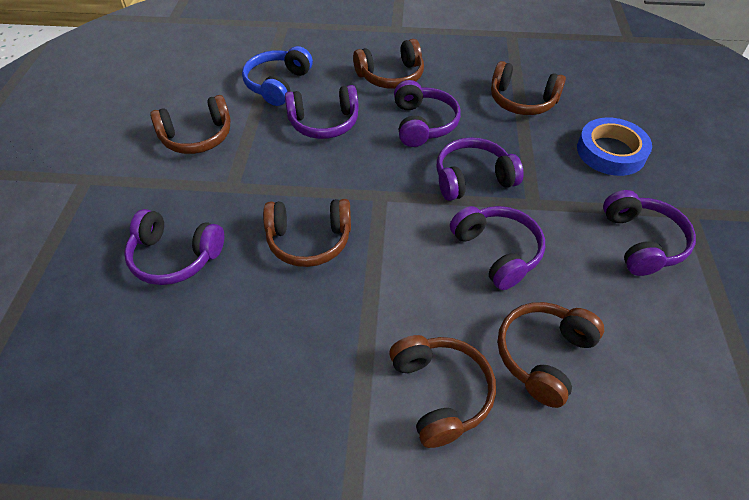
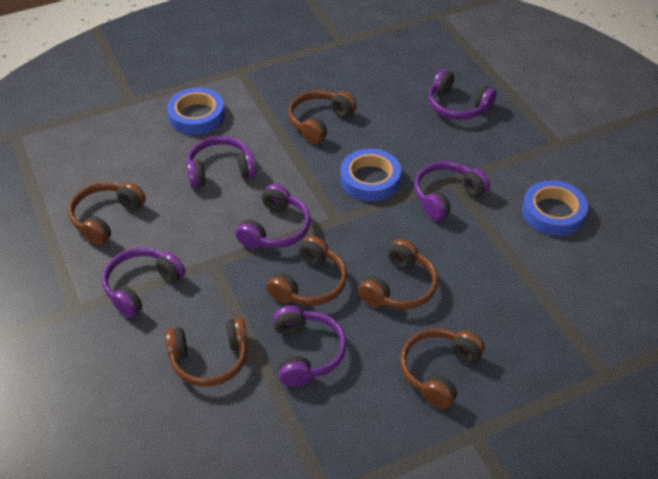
blue headphones: [242,46,313,106] = 1 -> none = 0
blue tape: [577,118,652,176] = 1 -> [167,87,225,135] [340,149,401,201] [522,180,588,236] = 3

